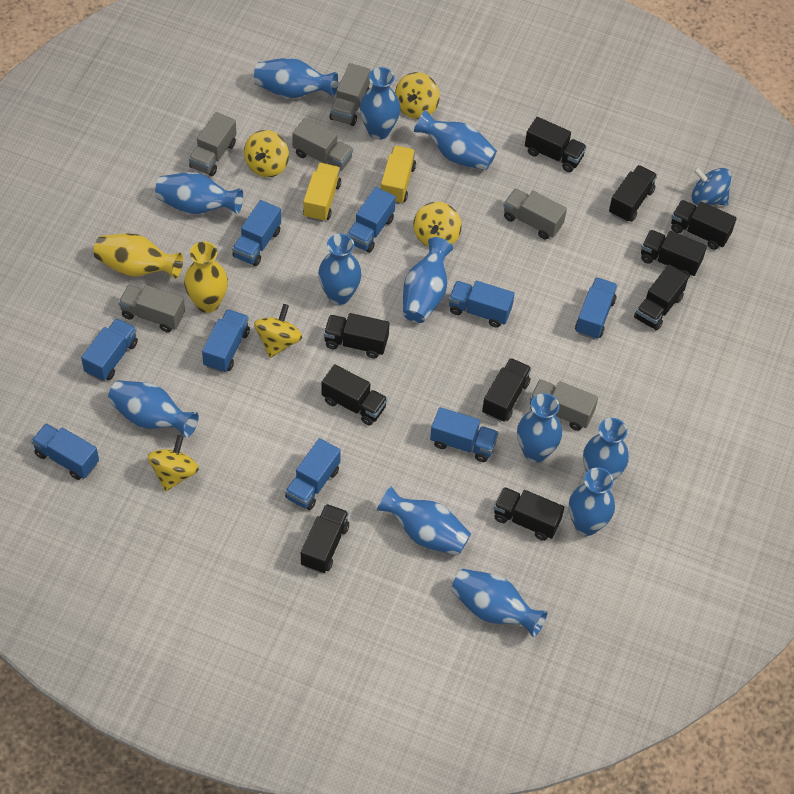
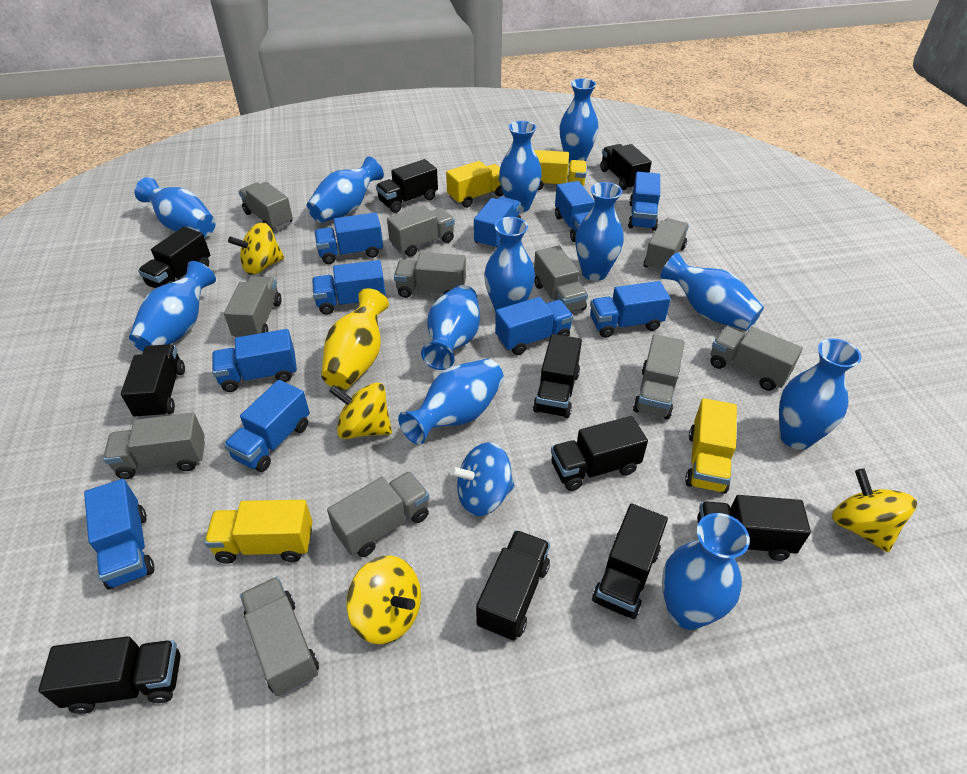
blue truck: [31,423,99,480] [81,318,138,381] [202,309,250,373] [232,200,281,266] [285,438,341,510] [347,187,396,253] [430,407,499,462] [449,281,515,328] [575,277,617,339] = 9 -> [84,479,154,589] [212,329,297,392] [224,380,310,472] [312,260,386,315] [314,213,383,264] [474,197,521,249] [495,297,574,355] [555,181,595,242] [590,281,671,338] [628,172,660,231] = 10
grey truck: [119,285,185,333] [189,112,236,176] [292,118,353,171] [330,63,370,126] [504,188,567,240] [530,379,598,431] = 6 -> [103,413,205,479] [224,276,282,337] [239,182,293,230] [240,577,319,696] [327,471,429,557] [387,205,455,257] [394,252,466,298] [534,246,588,312] [633,334,685,419] [644,218,689,273] [710,327,803,391] = 11
yellow spinning top: [148,435,199,492] [244,130,289,177] [254,304,303,358] [395,72,440,119] [413,202,462,247] = 5 -> [228,222,284,275] [329,382,392,439] [346,556,421,645] [832,469,917,552] = 4
yellow truck: [303,163,341,222] [381,146,416,204] = 2 -> [204,500,313,564] [446,161,504,208] [534,150,587,190] [685,398,737,494] = 4
yellow vase: [94,233,183,279] [184,241,228,313] = 2 -> [321,288,389,390] = 1

